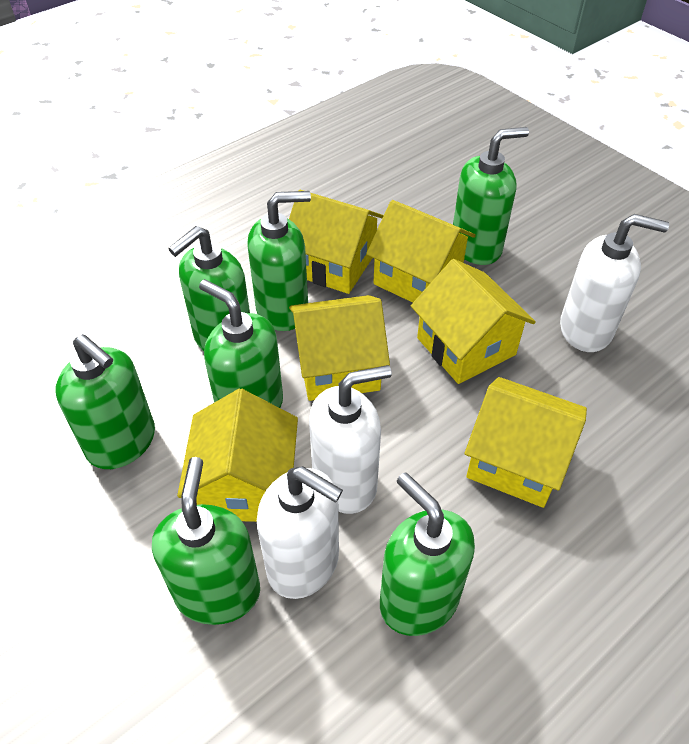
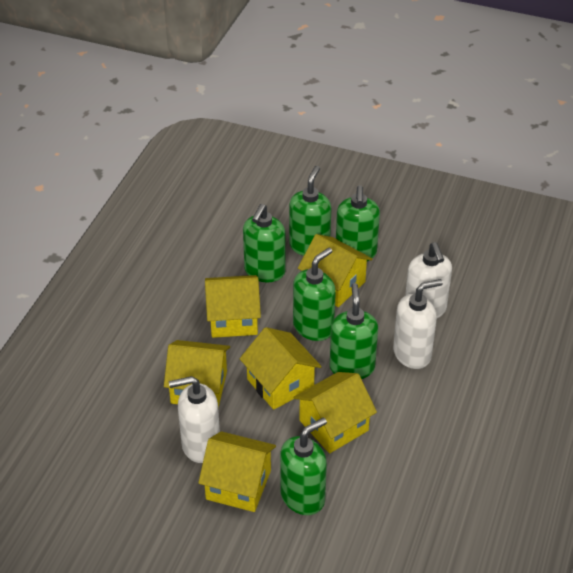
green soap dispenser: [55,334,155,469] [152,457,260,625] [168,226,250,351] [199,279,283,408] [247,191,311,331] [380,472,475,636] [453,127,529,265] = 7 -> [243,204,285,283] [280,417,327,515] [289,166,331,256] [293,248,336,341] [330,283,378,379] [336,185,380,261] = 6

